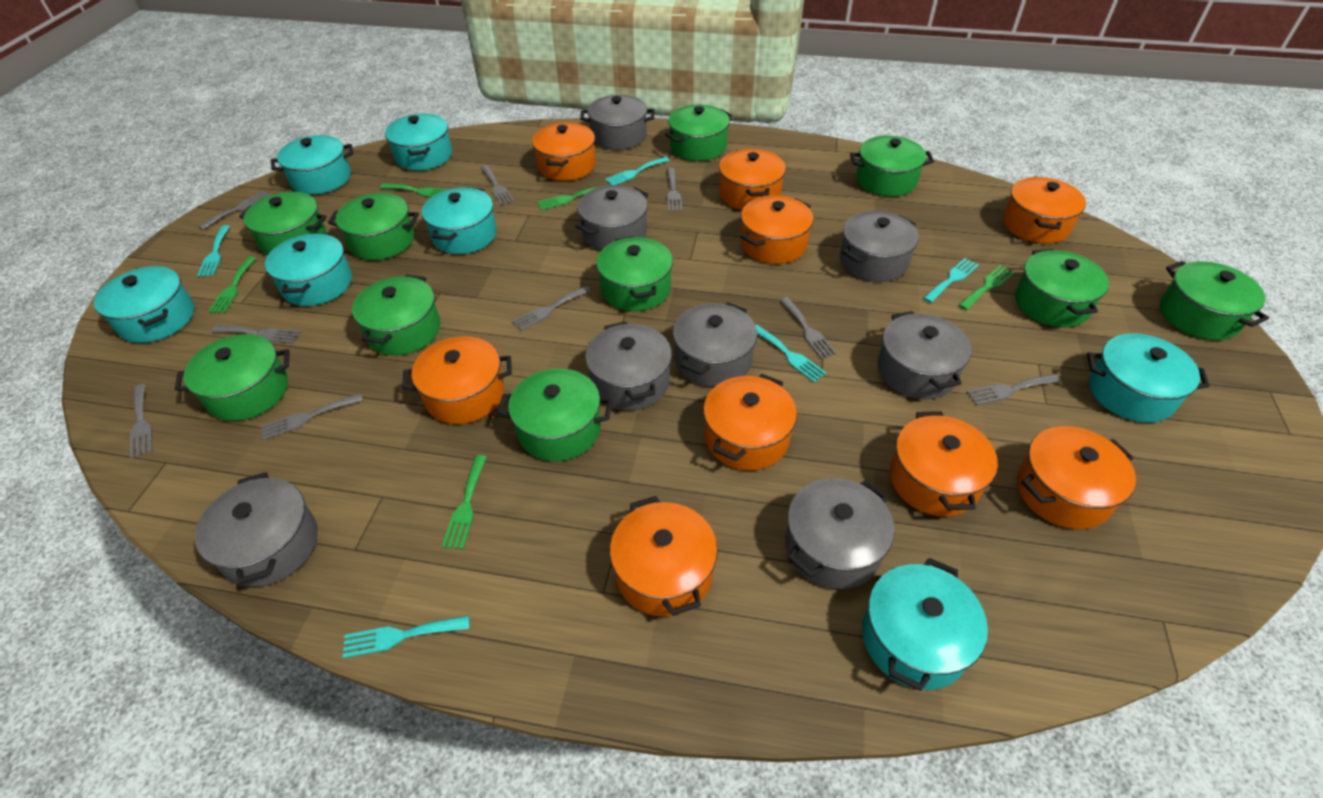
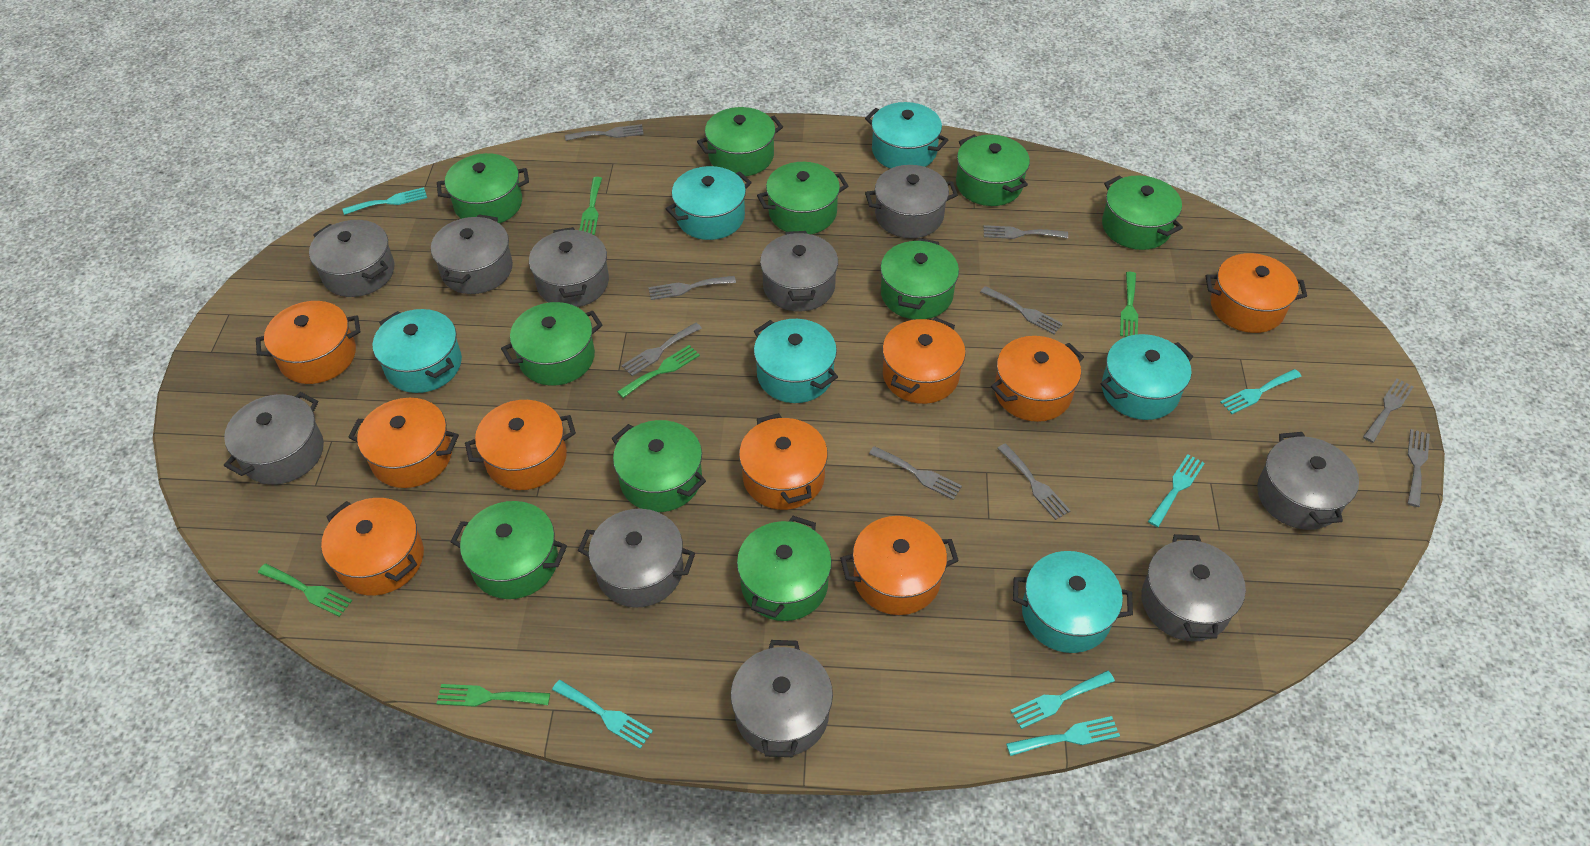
grey pot: [194,472,318,587] [575,185,648,250] [580,95,654,150] [585,321,672,410] [673,302,757,387] [785,478,895,589] [840,211,919,282] [877,311,971,399] = 8 -> [224,392,324,485] [309,220,394,297] [431,215,513,294] [529,227,609,307] [578,509,695,607] [731,640,833,757] [760,231,838,312] [865,165,958,238] [1141,534,1246,641] [1257,432,1359,530] = 10
turquoise fork: [197,225,230,277] [343,616,469,658] [605,157,670,185] [755,325,826,382] [923,258,979,303] = 5 -> [342,187,427,215] [552,680,653,749] [1006,716,1120,756] [1010,670,1115,729] [1148,454,1205,527] [1220,369,1301,414] = 6
turquoise pot: [94,266,194,343] [265,233,352,306] [271,135,354,195] [385,114,452,171] [422,187,497,254] [862,558,988,691] [1087,333,1210,423] = 7 -> [372,309,462,393] [666,166,752,240] [754,319,838,403] [865,102,948,169] [1013,551,1133,653] [1101,334,1193,420] = 6

